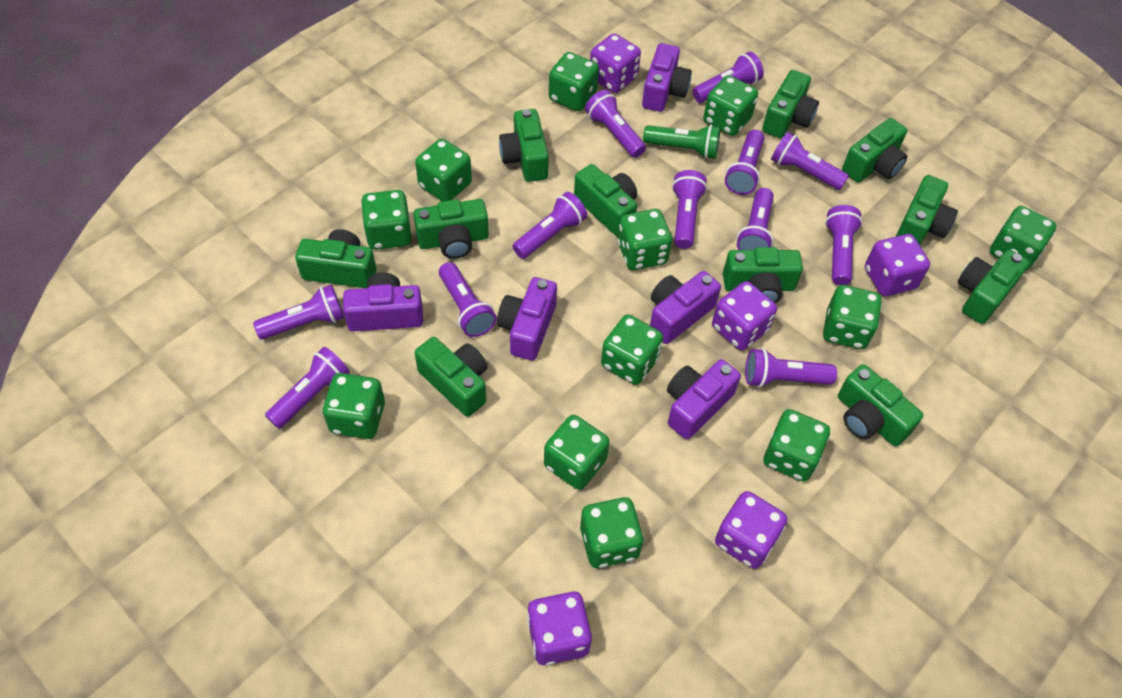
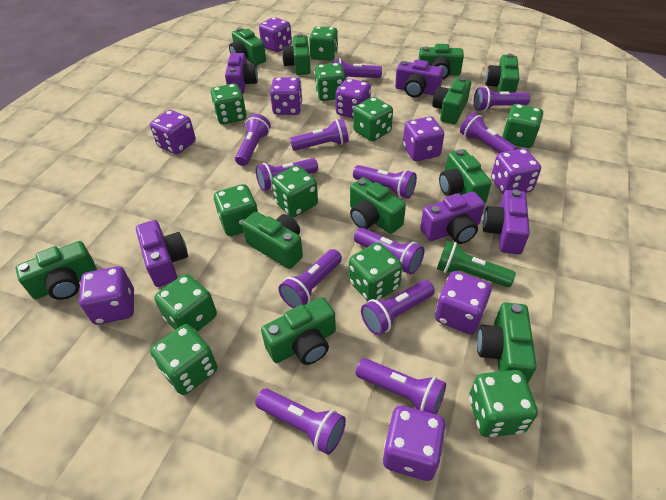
green dice: [323,373,385,439] [361,190,412,250] [415,139,472,202] [544,415,610,490] [549,52,599,111] [580,497,643,568] [601,315,663,385] [618,209,672,270] [703,75,758,136] [763,409,830,482] [823,285,882,349] [990,206,1056,271] = 12 -> [150,324,217,395] [154,274,217,332] [210,83,247,125] [214,184,258,236] [271,165,318,217] [309,26,338,61] [314,63,345,101] [349,242,402,301] [353,97,393,141] [469,370,538,437] [502,104,543,148] = 11
purple dice: [527,592,592,665] [590,34,641,93] [712,281,777,351] [715,491,787,569] [865,234,930,296] = 5 -> [79,266,134,325] [150,110,196,154] [259,17,292,52] [270,77,303,115] [335,78,371,118] [383,405,446,481] [403,116,444,161] [435,271,492,334] [491,148,541,194] = 9

